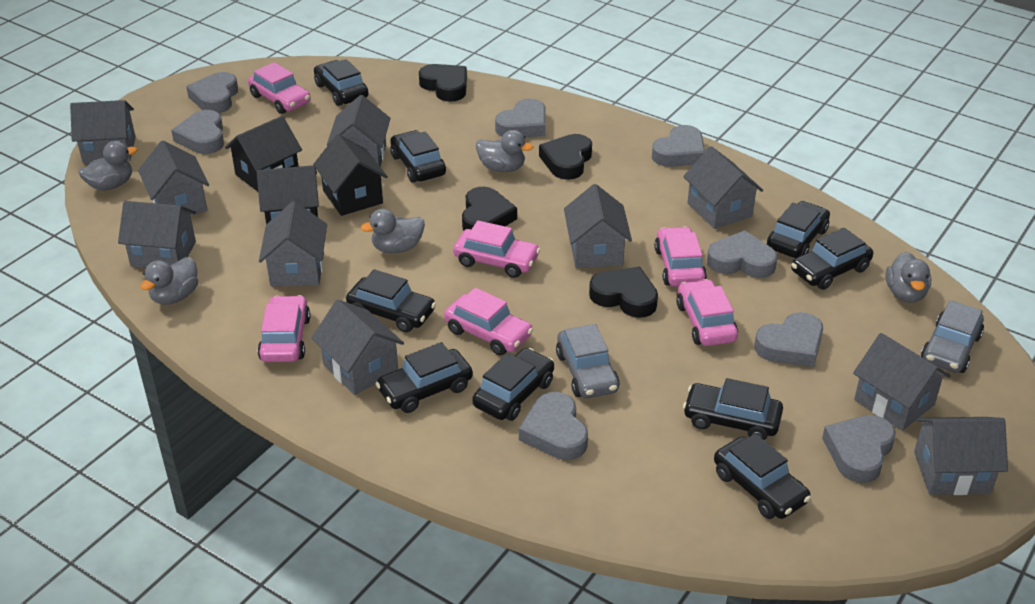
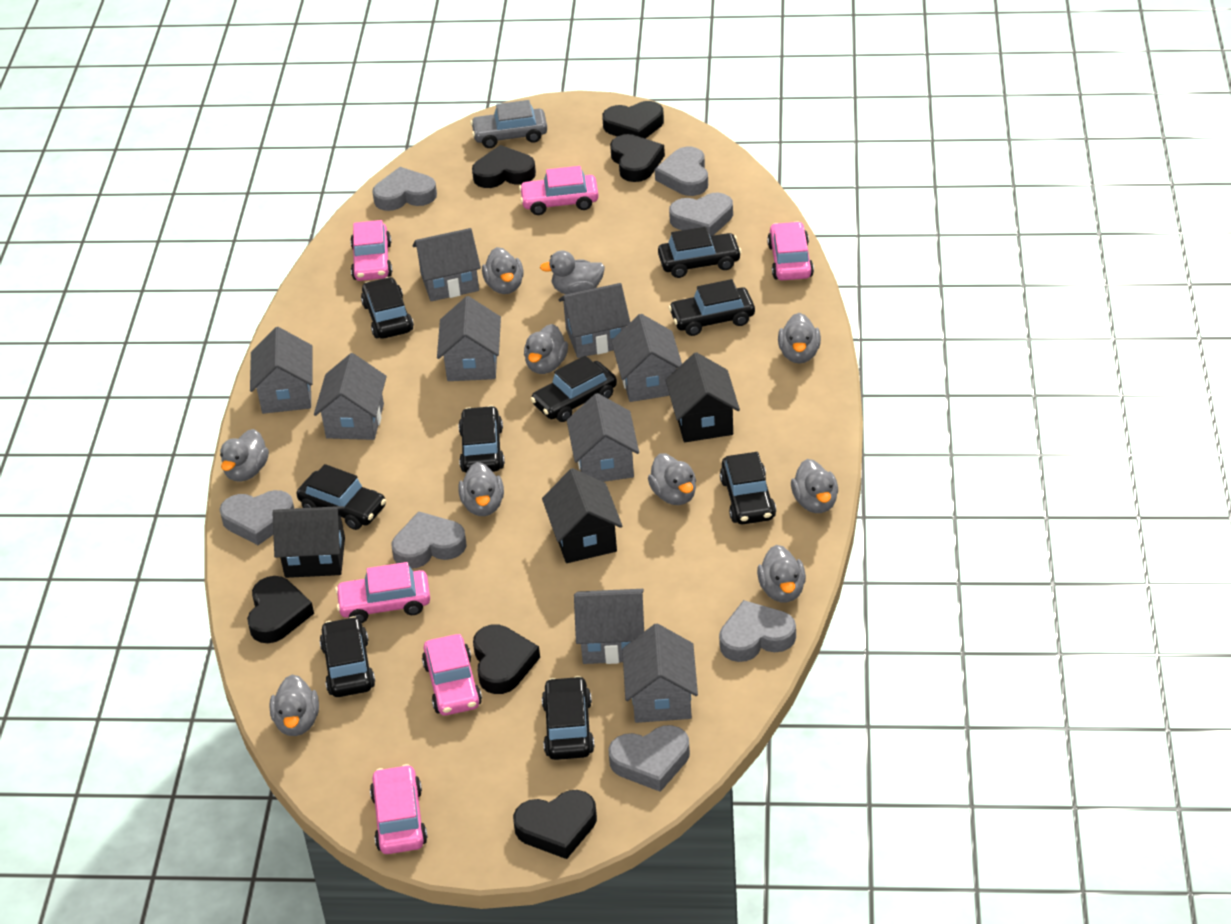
black heart: [419,64,467,102] [462,187,517,231] [539,134,592,180] [589,267,658,318] = 4 -> [247,576,314,643] [472,145,536,188] [473,625,540,694] [513,790,597,859] [602,101,664,139] [610,134,665,182] = 6
grey car: [556,324,620,398] [921,300,984,373] = 2 -> [470,100,547,148] = 1
grey duck: [78,141,137,191] [140,257,198,305] [361,209,425,253] [476,130,533,172] [885,252,931,303] = 5 -> [220,429,269,481] [269,675,319,736] [458,462,504,516] [482,247,524,294] [524,324,568,374] [540,250,605,294] [648,453,696,505] [757,545,806,603] [778,313,821,364] [791,459,838,513] = 10
grey heart: [171,110,224,154] [186,72,238,113] [495,98,545,137] [519,392,588,460] [652,125,705,167] [707,230,778,278] [754,312,823,367] [822,415,896,483] = 8 -> [219,490,294,545] [372,167,437,211] [392,511,467,569] [608,725,690,792] [655,147,708,196] [669,193,733,236] [719,600,796,662] = 7
grey house: [70,100,136,164] [118,201,196,268] [138,141,209,215] [259,201,327,286] [311,300,404,395] [327,95,390,167] [564,184,632,268] [683,146,763,229] [853,333,950,431] [914,417,1008,495] = 10 -> [250,327,313,414] [314,353,387,440] [412,228,481,301] [437,296,501,381] [559,283,630,358] [567,393,639,482] [574,589,644,664] [611,314,682,402] [622,623,698,723] = 9

